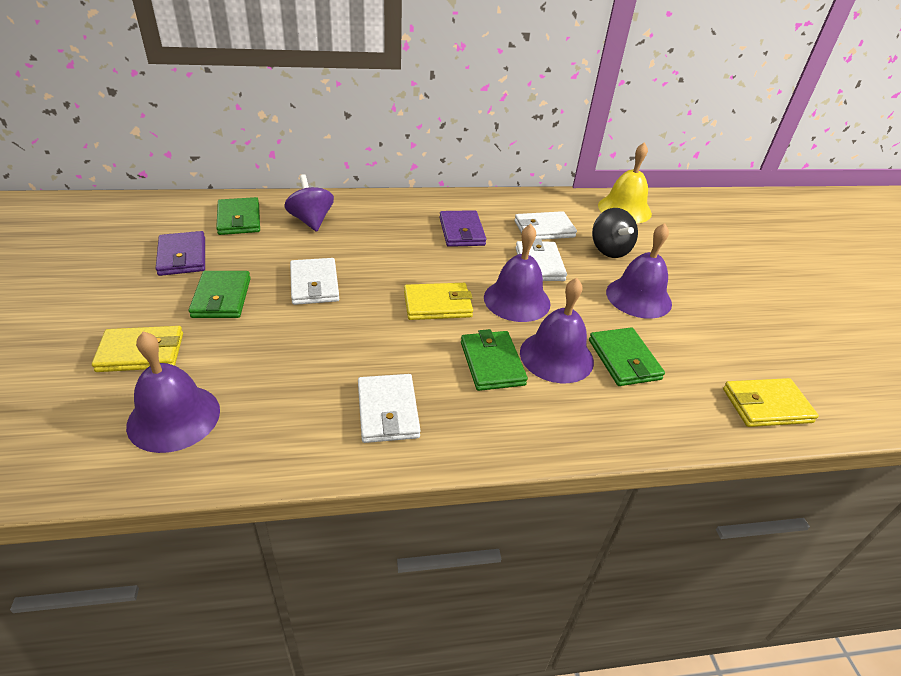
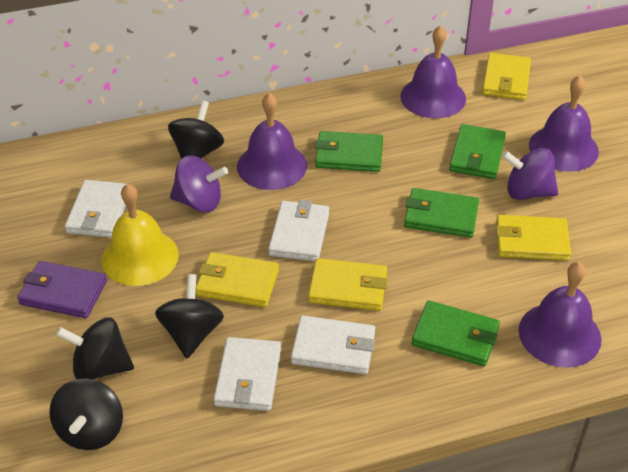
black spinning top: [592,208,638,258] = 1 -> [49,379,123,450] [56,317,134,380] [155,274,224,358] [168,100,224,159] = 4
purple spinning top: [284,174,334,232] = 1 -> [170,156,228,212] [502,148,558,200] = 2
purple wallet: [156,231,205,276] [439,210,486,247] = 2 -> [17,261,107,318] = 1
yellow wallet: [92,326,183,372] [404,283,473,320] [723,378,819,427] = 3 -> [196,252,279,307] [308,258,388,311] [482,53,531,100] [496,215,571,261] = 4

